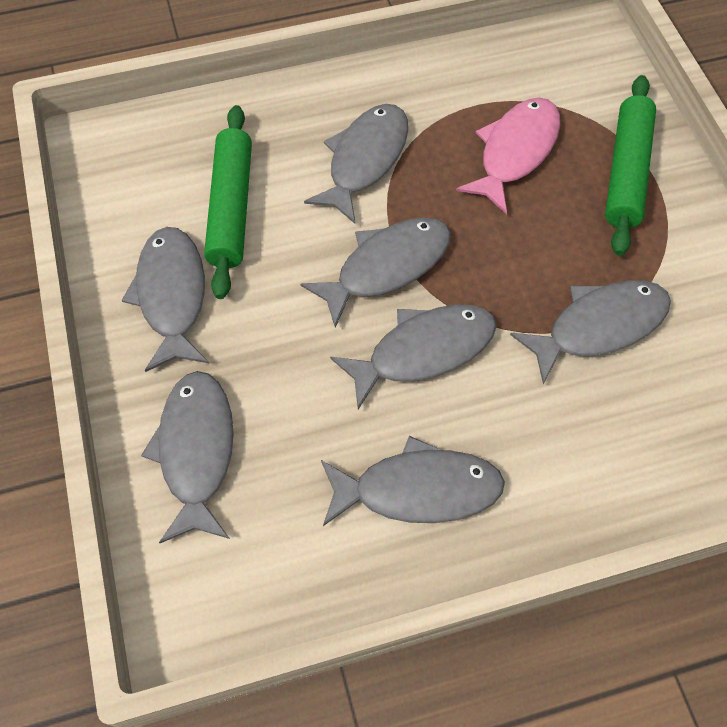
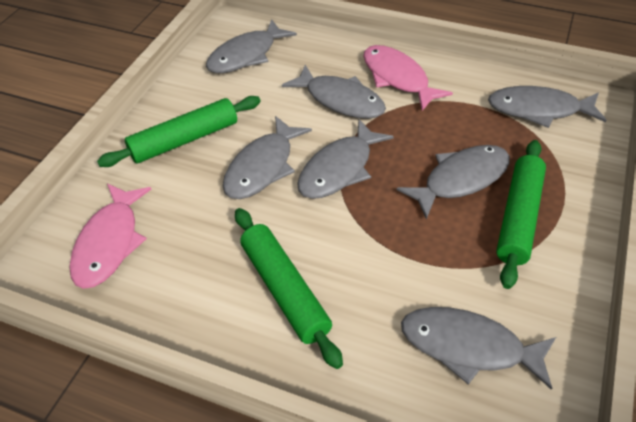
green rolling pin: [204,105,252,299] [605,75,656,256] = 2 -> [97,96,261,167] [235,208,343,369] [496,140,546,289] = 3
pink fish: [456,97,560,215] = 1 -> [69,183,152,289] [363,45,453,111] = 2

